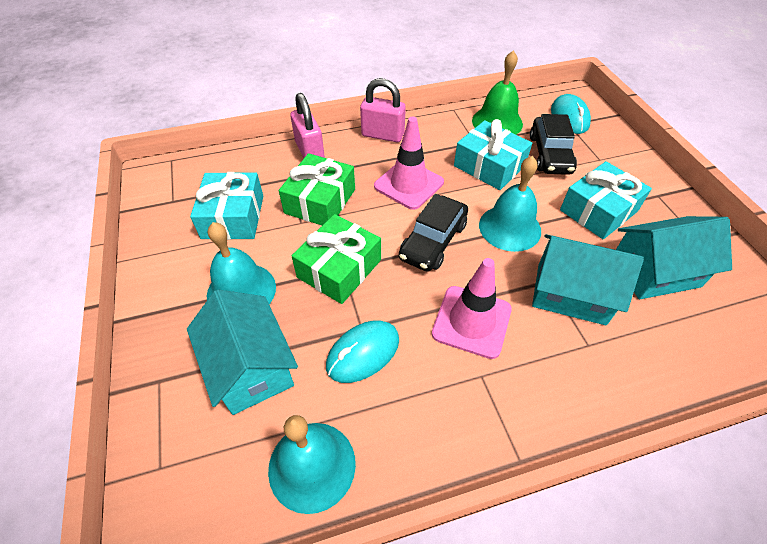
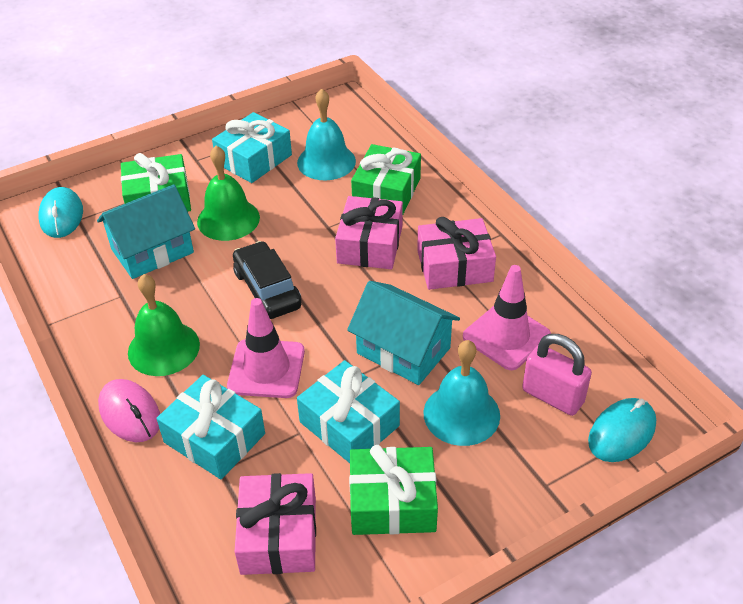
black car: [399,194,468,272] [530,114,577,175] = 2 -> [233,241,301,319] = 1
green bell: [472,50,523,135] = 1 -> [128,274,200,376] [197,146,260,241] = 2
green gift: [279,153,355,225] [292,214,381,304] = 2 -> [121,153,191,211] [349,445,438,535] [351,144,421,214] = 3
pink gift: none = 0 -> [234,473,316,575] [335,196,403,269] [417,217,496,290] = 3
pink mouse: none = 0 -> [98,379,160,442] = 1
pink padlock: [290,93,325,158] [360,78,406,142] = 2 -> [522,334,592,416] = 1
turquoise bell: [207,222,276,305] [268,415,356,514] [479,156,541,252] = 3 -> [297,89,356,180] [423,340,500,446] = 2
turquoise house: [187,289,298,415] [532,234,644,325] [616,216,732,299] = 3 -> [97,184,195,279] [347,281,460,385] = 2

